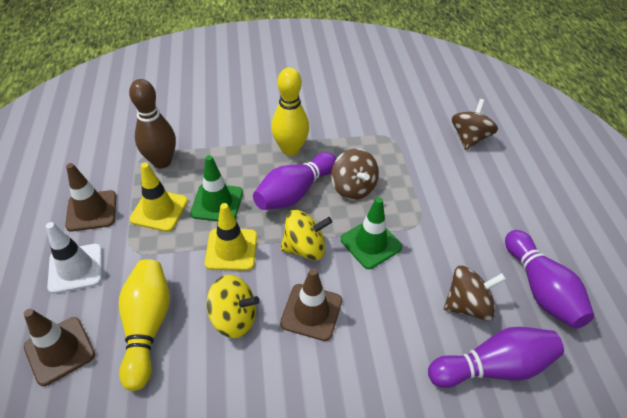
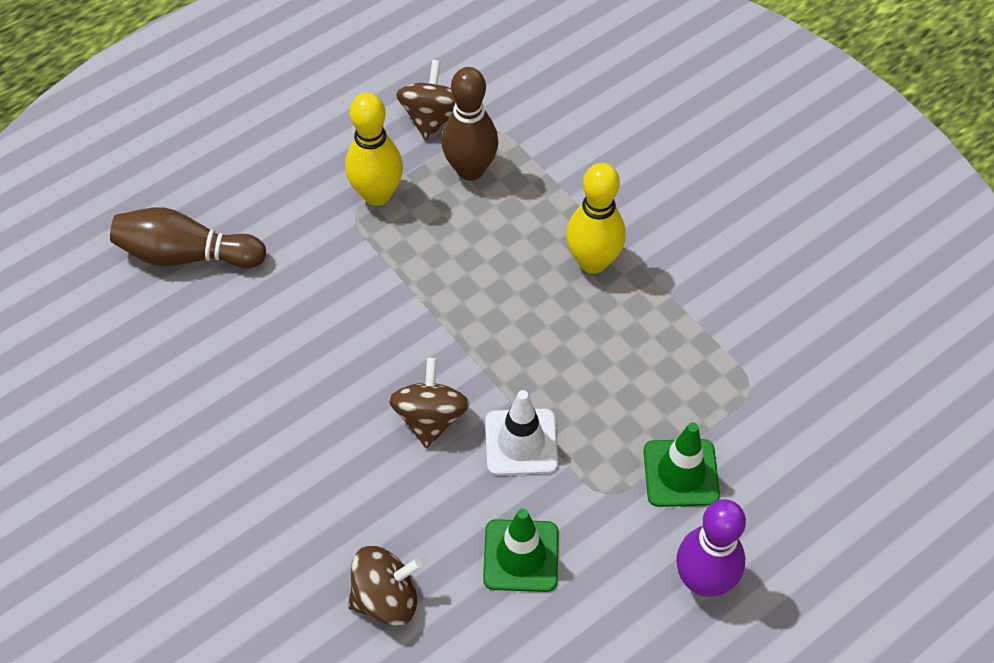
brown bowling pin: [129,79,176,168] = 1 -> [110,207,266,268] [441,67,499,181] = 2
brown traffic cone: [24,309,95,386] [65,163,116,231] [280,268,342,341] = 3 -> none = 0
purple bowling pin: [253,152,336,210] [428,327,564,388] [505,230,594,329] = 3 -> [676,499,746,597] = 1
yellow spinning top: [207,275,260,338] [280,210,332,260] = 2 -> none = 0
yellow traffic cone: [129,163,188,232] [205,203,257,271] = 2 -> none = 0

